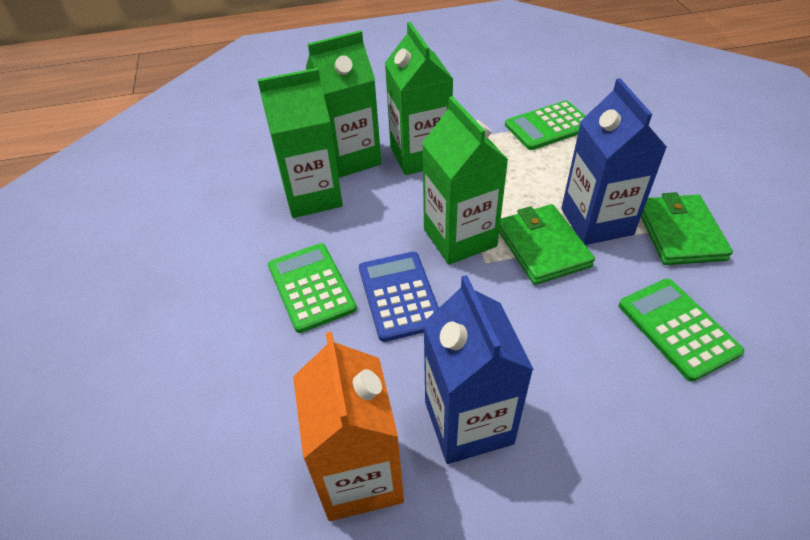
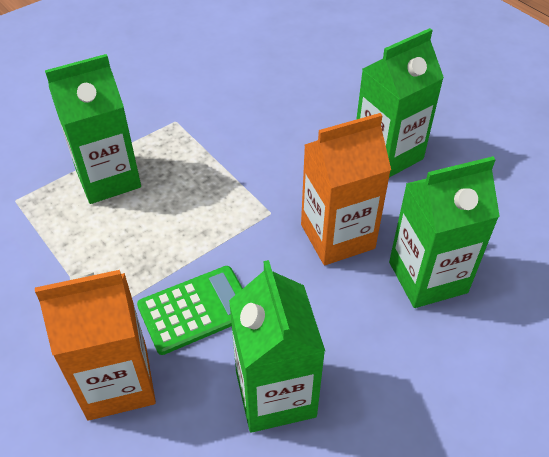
blue calculator: [359,252,439,342] = 1 -> none = 0
blue carton: [423,275,534,464] [561,78,667,245] = 2 -> none = 0
green calculator: [268,243,357,333] [505,101,585,150] [619,278,744,382] = 3 -> [137,266,243,355] = 1
green wallet: [499,204,595,285] [641,192,733,265] = 2 -> none = 0
orange carton: [293,332,404,521] = 1 -> [35,270,156,420] [301,113,391,265] = 2

